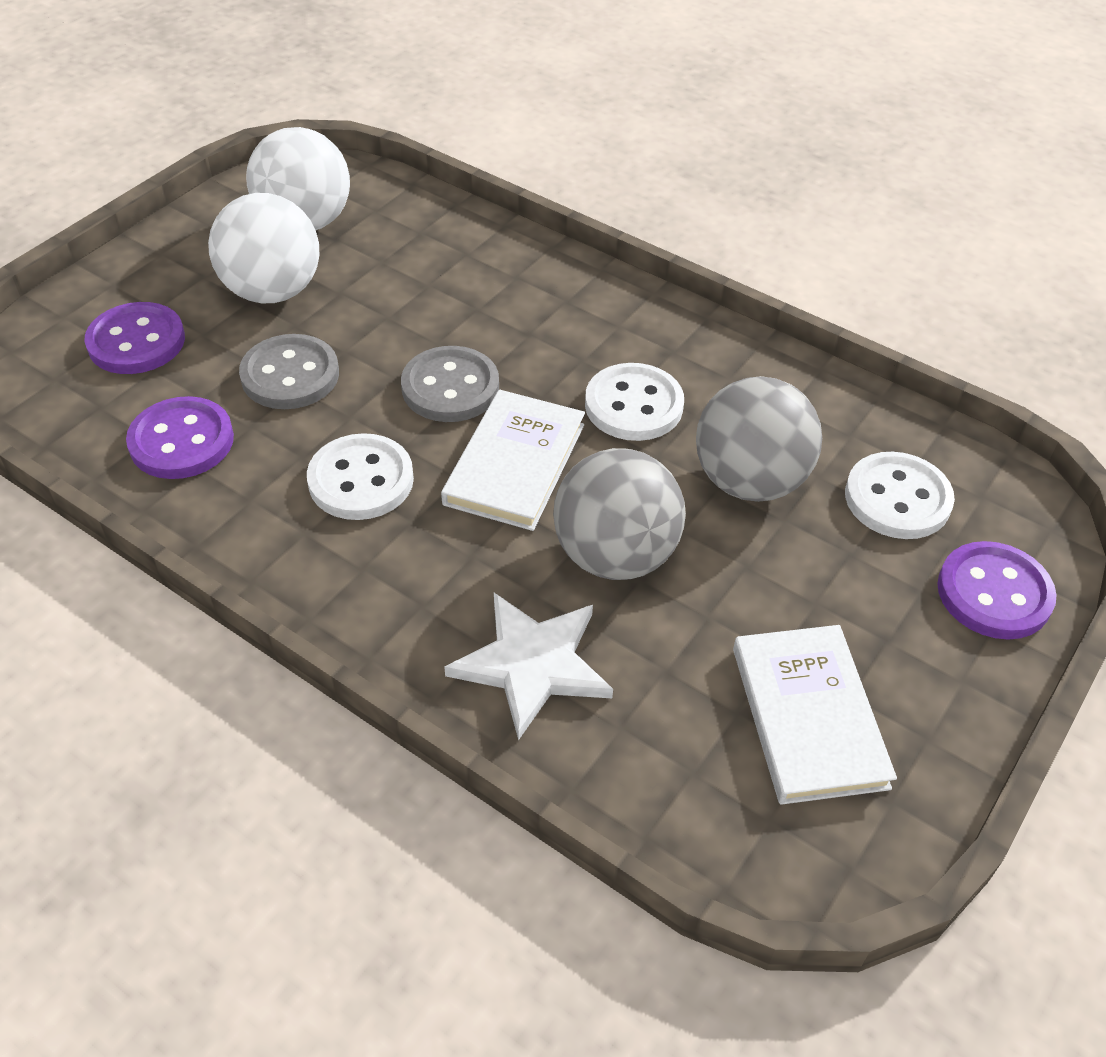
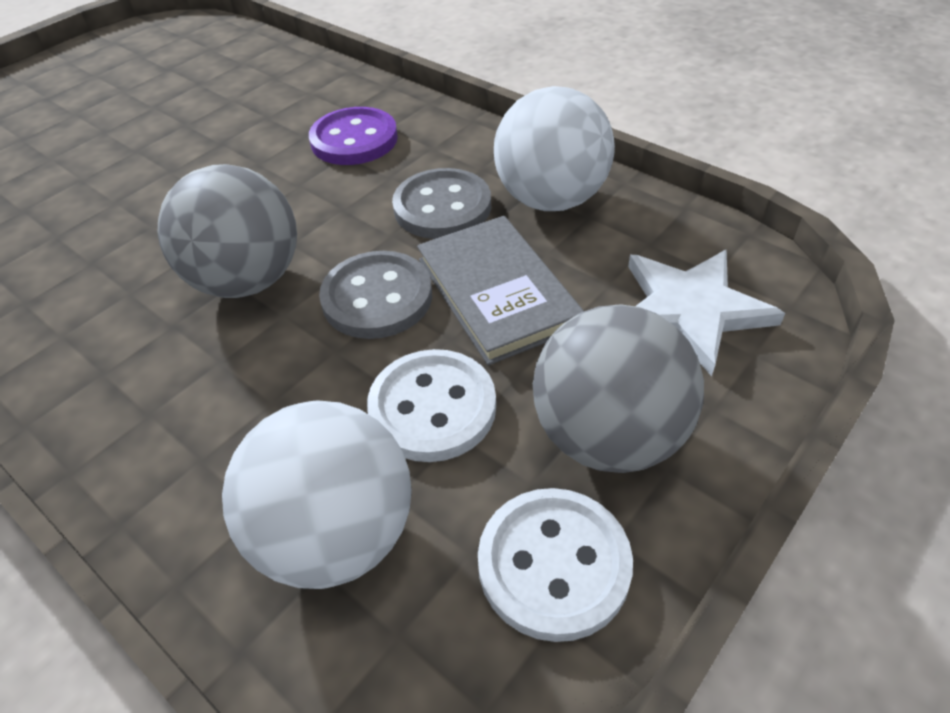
grey book: none = 0 -> [417,216,584,365] = 1
purple button: [85,302,185,374] [126,396,234,479] [937,541,1057,640] = 3 -> [309,107,398,165] = 1
white book: [441,390,585,531] [733,625,897,805] = 2 -> none = 0
white button: [307,433,414,520] [585,363,684,441] [845,452,955,539] = 3 -> [367,349,496,462] [478,488,633,642] = 2

